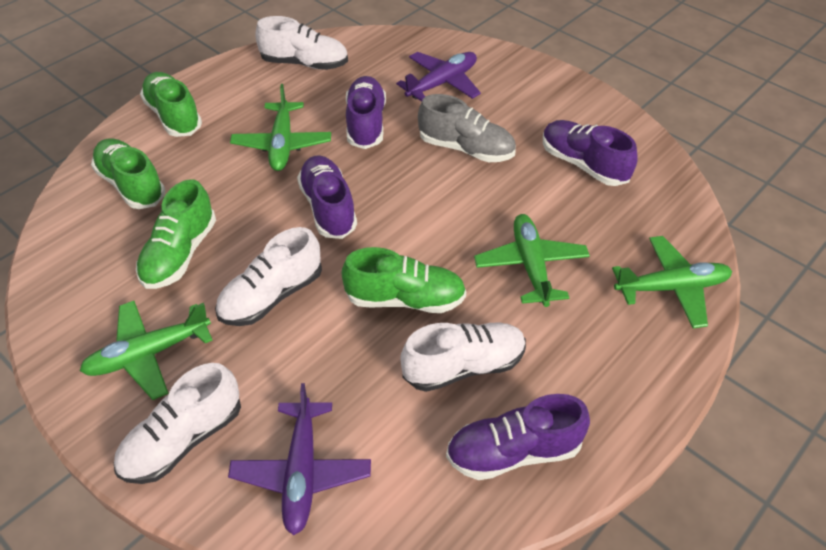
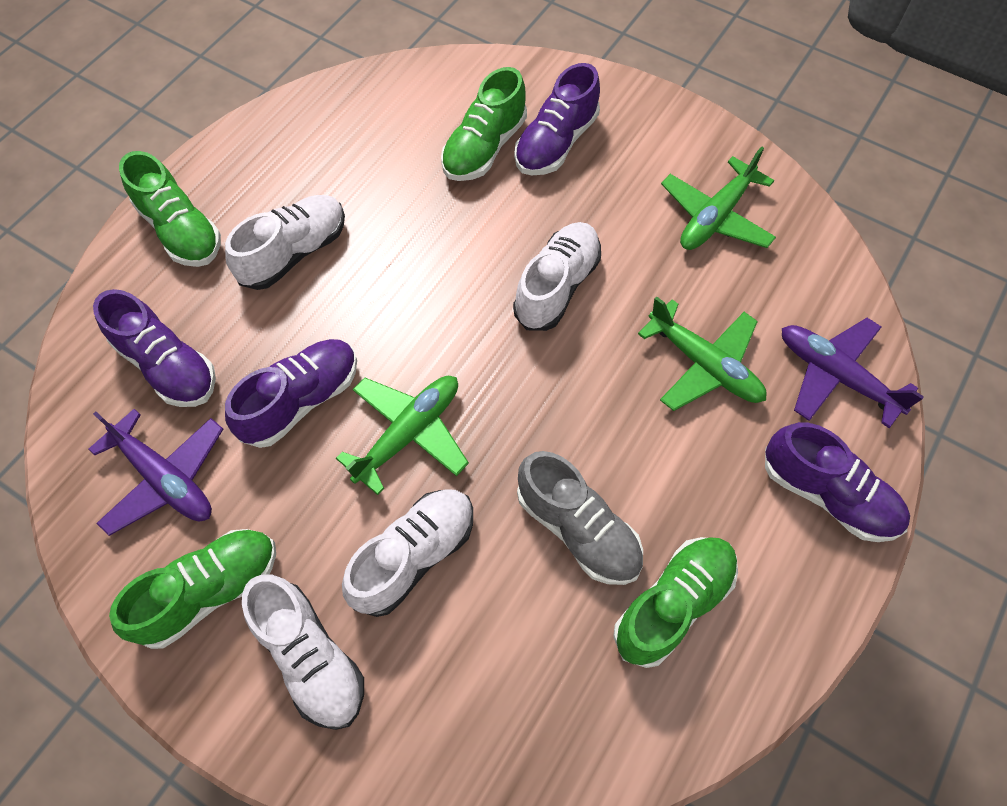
green plane: [80,301,213,400] [230,84,331,171] [474,214,590,307] [612,236,732,328] = 4 -> [336,376,469,495] [638,296,767,411] [661,146,776,250] = 3

